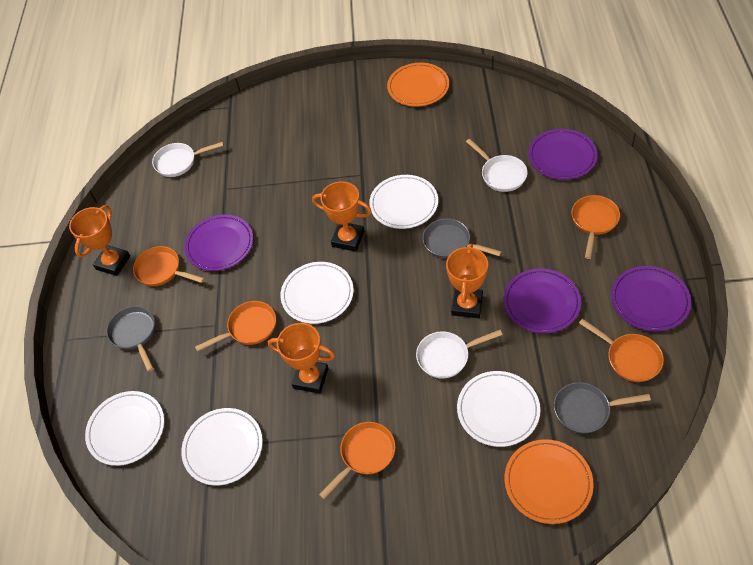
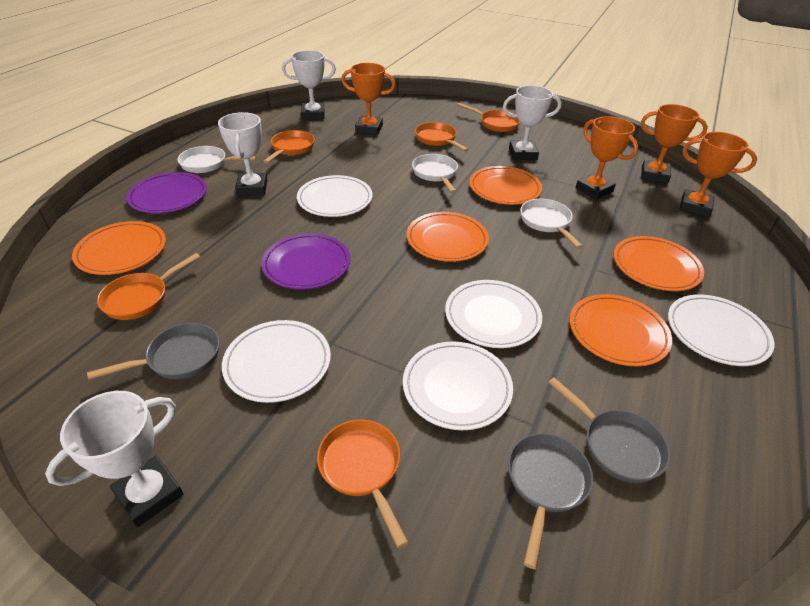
orange plate: [387,63,449,107] [504,439,594,524] = 2 -> [72,221,166,275] [407,212,489,262] [470,166,542,205] [570,294,672,366] [614,236,704,291] = 5
purple plate: [184,214,253,271] [503,269,581,333] [528,129,598,180] [611,266,691,331] = 4 -> [126,172,207,214] [261,233,350,290] = 2
white trophy: none = 0 -> [45,391,183,528] [218,112,267,196] [282,50,336,120] [503,85,561,160] = 4

